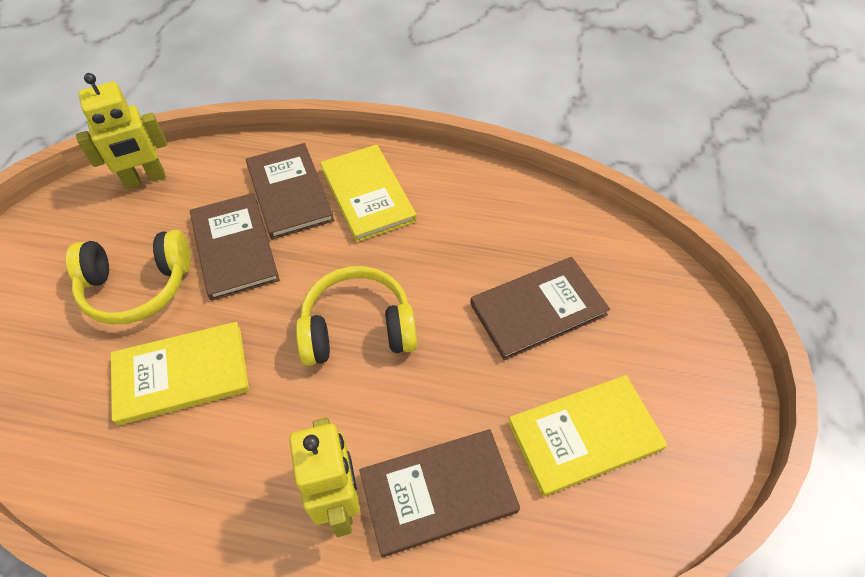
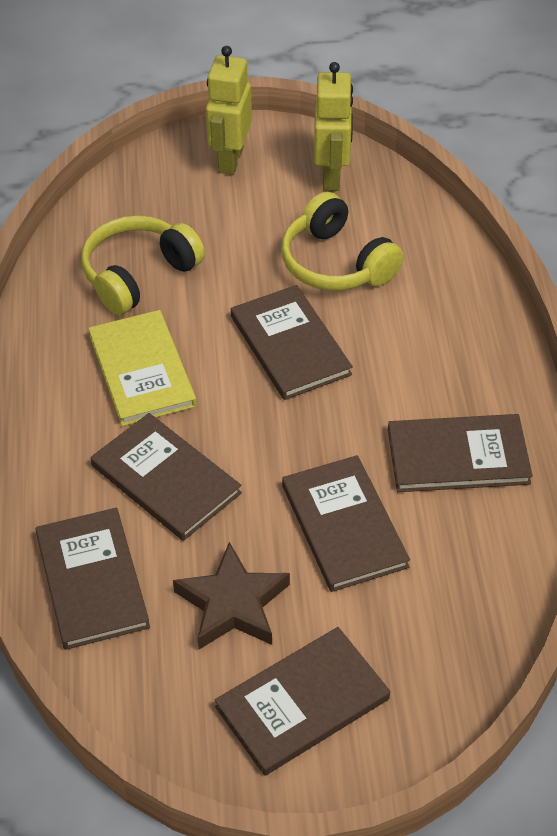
brown book: [190,193,280,301] [246,143,335,240] [359,429,520,557] [470,257,610,360] = 4 -> [35,508,150,650] [91,413,242,541] [215,627,390,776] [231,285,353,400] [282,455,410,592] [388,414,533,492] = 6
brown star: none = 0 -> [173,542,290,649] = 1
yellow book: [111,322,249,425] [320,145,417,242] [508,375,667,497] = 3 -> [88,310,197,426] = 1

